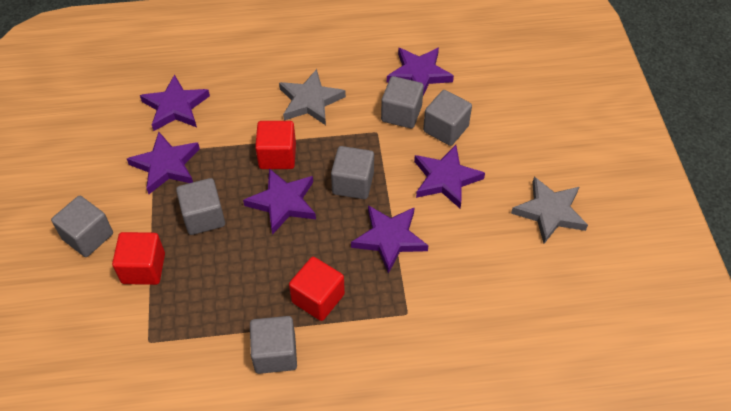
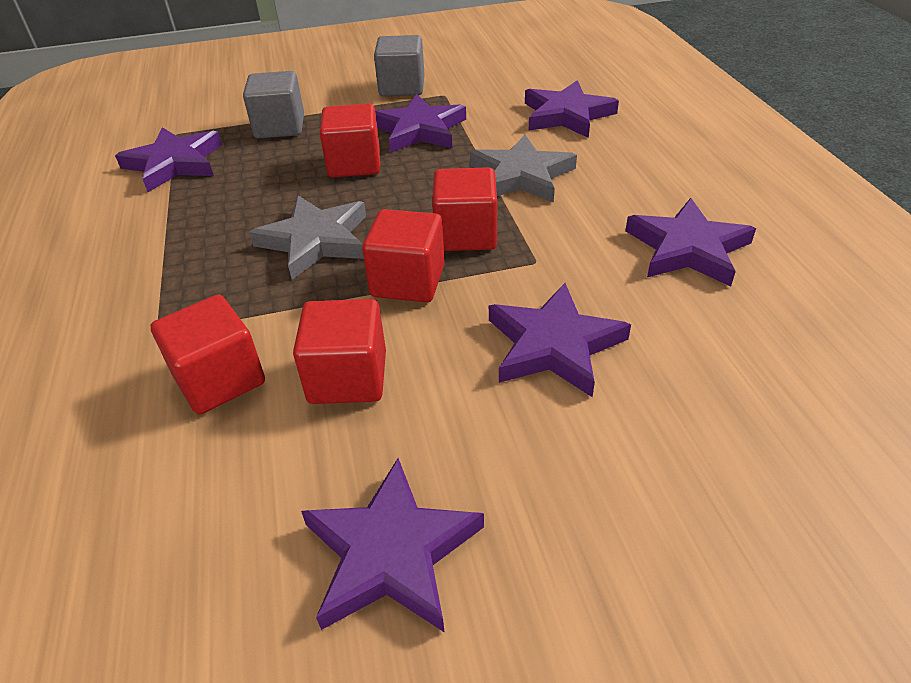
grey cube: [51,196,113,257] [176,178,225,235] [250,316,297,374] [331,146,374,199] [381,76,424,129] [423,90,472,146] = 6 -> [243,71,304,139] [374,35,425,96] = 2
red cube: [112,232,165,285] [255,121,296,169] [289,257,345,321] = 3 -> [150,295,265,414] [293,299,386,404] [320,104,380,178] [362,209,445,302] [432,167,497,251] = 5

